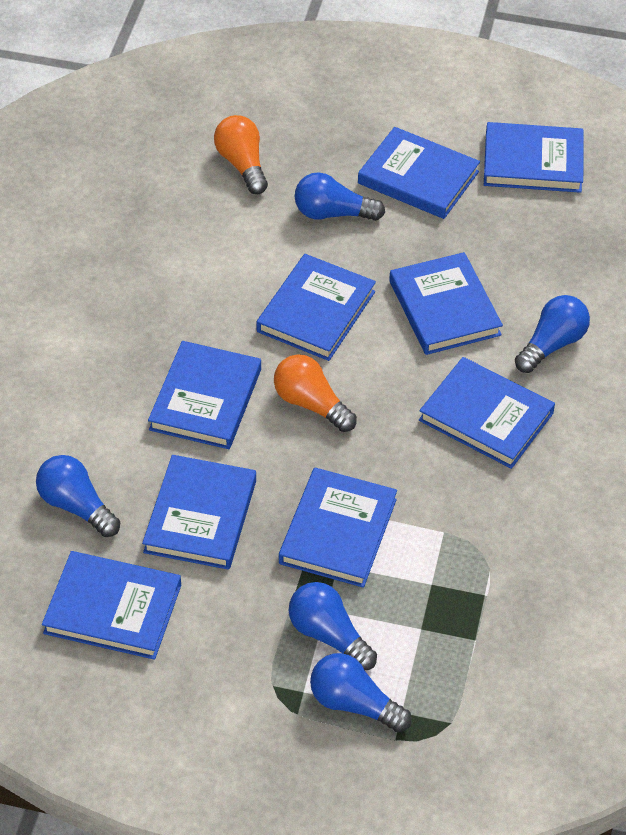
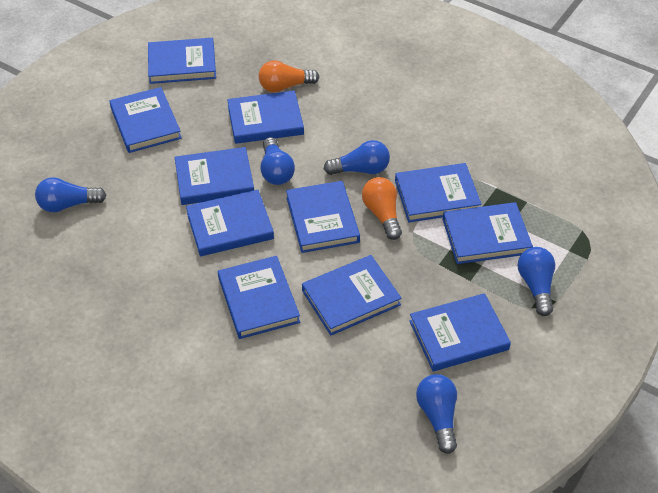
blue book: [42,551,181,660] [142,455,256,570] [148,341,261,449] [256,254,376,361] [279,467,397,588] [358,127,480,219] [389,252,503,355] [419,357,555,469] [484,122,583,193] = 9 -> [109,87,182,153] [148,38,216,84] [175,147,254,205] [186,190,274,256] [218,256,300,339] [227,90,304,144] [286,181,360,253] [302,255,402,336] [395,163,482,222] [409,293,511,371] [443,202,533,264] = 11

